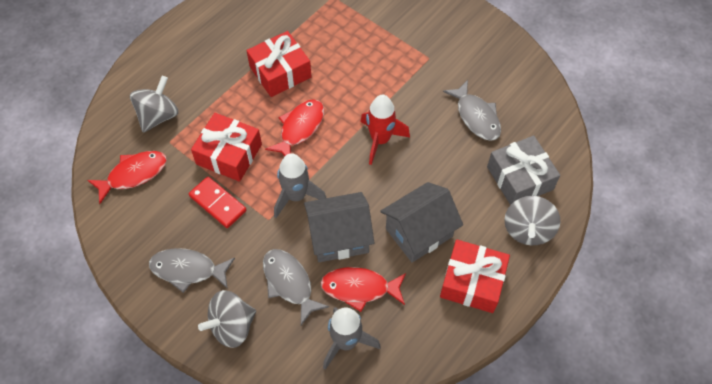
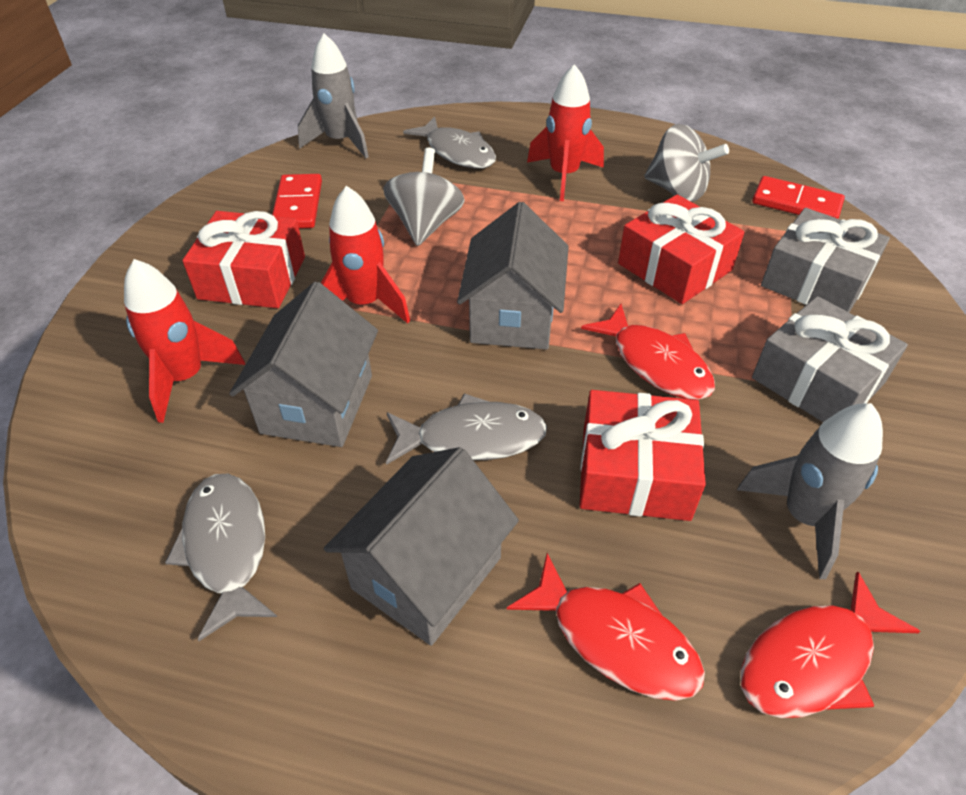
grey gift: [487,135,560,205] = 1 -> [752,296,908,422] [761,208,890,312] = 2
grey house: [304,192,374,262] [380,182,463,262] = 2 -> [229,282,378,447] [324,447,519,646] [457,202,569,350] = 3
grey spinning top: [130,76,178,133] [198,290,256,348] [504,196,560,245] = 3 -> [383,148,464,246] [644,124,729,202] = 2
red domino: [189,176,247,228] = 1 -> [272,174,322,228] [752,176,845,219] = 2
red rocket: [360,95,410,165] = 1 -> [124,259,245,423] [321,186,410,324] [527,64,604,201] = 3

